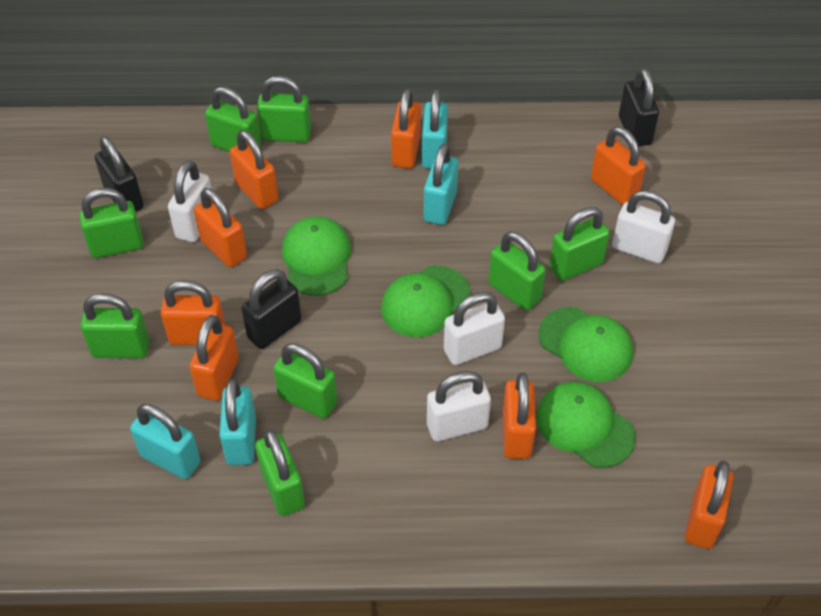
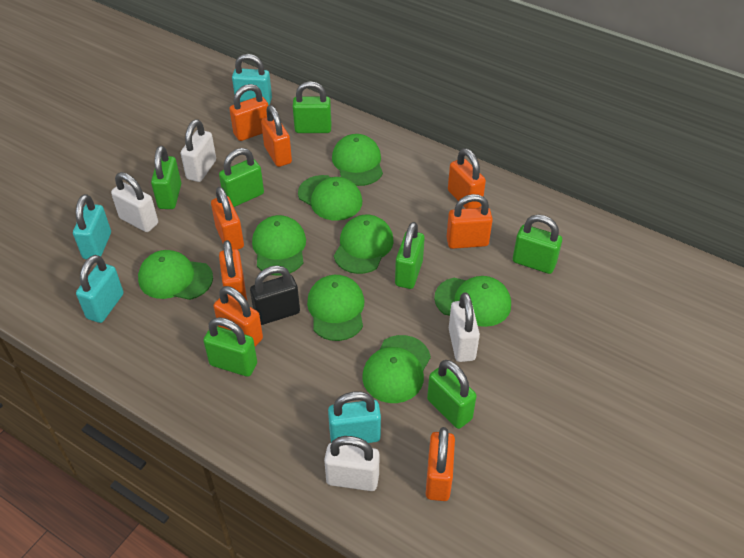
black padlock: [95,136,144,212] [241,269,302,349] [619,67,659,146] = 3 -> [250,265,300,325] = 1
green cap: [282,216,351,296] [381,266,470,337] [536,381,636,468] [538,307,633,382] = 4 -> [138,250,213,300] [252,215,306,275] [298,175,362,221] [307,275,364,341] [332,134,383,186] [334,215,394,274] [362,335,431,403] [434,276,511,327] = 8
green padlock: [79,188,144,258] [80,293,149,358] [205,87,261,152] [255,429,305,516] [257,76,311,142] [273,343,337,419] [488,232,546,311] [549,207,610,281] = 8 -> [151,146,181,209] [203,317,257,377] [219,148,264,207] [293,81,331,133] [395,222,425,289] [427,360,476,429] [513,215,562,274] = 7

